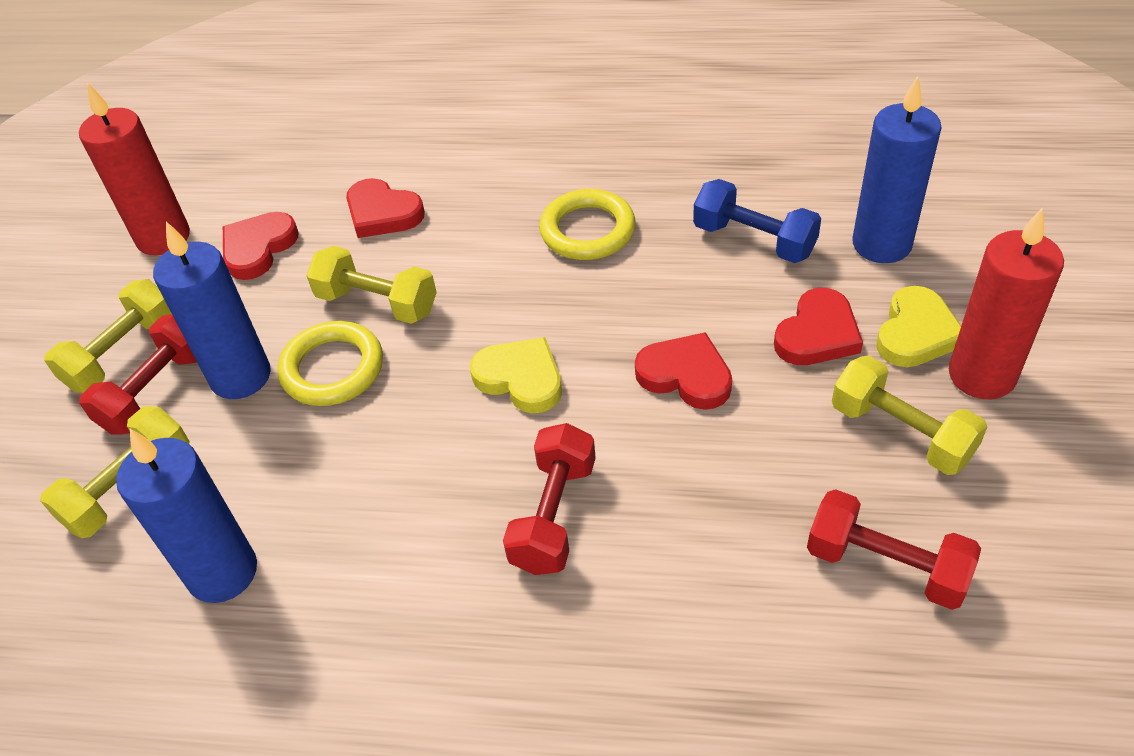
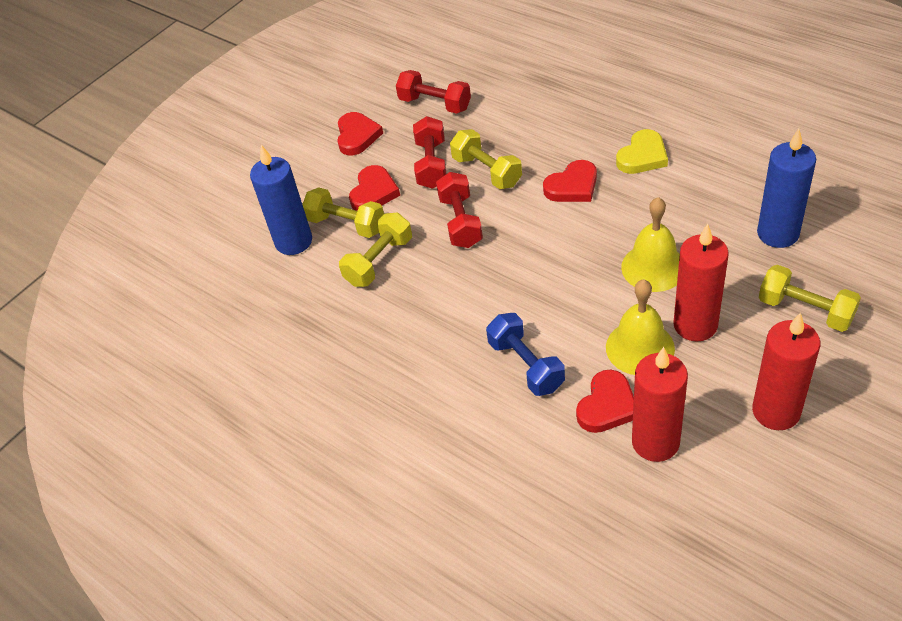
blue candle: [116,429,257,603] [153,222,271,399] [852,76,942,263] = 3 -> [250,145,312,255] [757,129,816,248] = 2
red candle: [79,83,190,255] [949,207,1064,399] = 2 -> [632,347,688,462] [673,224,729,342] [752,312,820,430] = 3
yellow bell: none = 0 -> [606,280,675,375] [621,197,680,292] = 2
yellow heart: [470,337,562,413] [876,286,961,367] = 2 -> [616,129,668,174] = 1
yellow ring: [277,321,383,406] [539,189,636,260] = 2 -> none = 0

